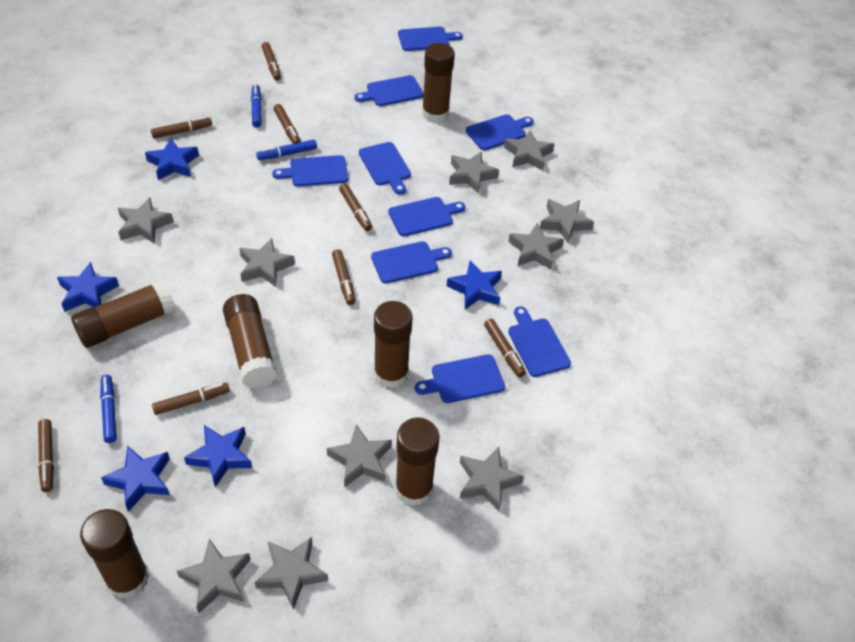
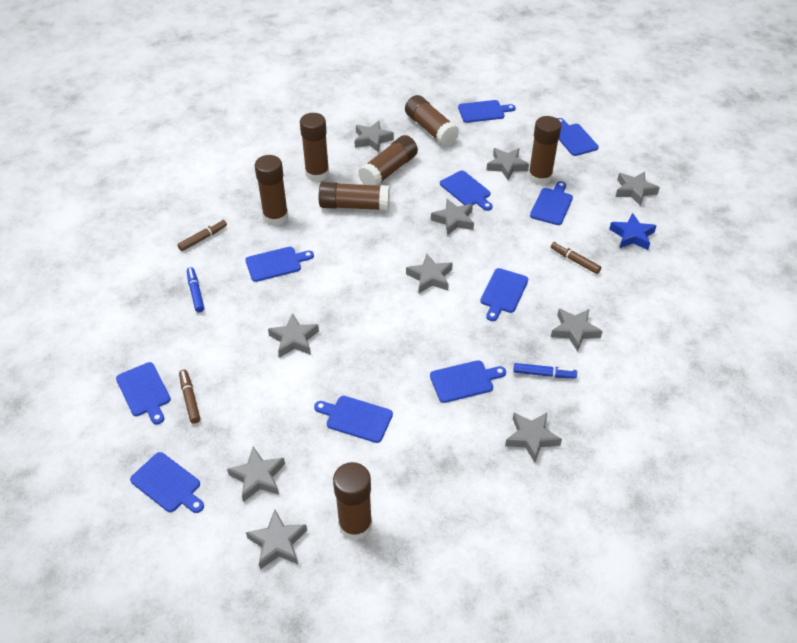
blue cutting board: [272,155,348,187] [354,75,424,106] [359,142,411,195] [371,241,452,284] [388,197,466,236] [398,27,463,51] [415,354,505,403] [466,114,534,150] [508,306,571,377] = 9 -> [116,362,171,424] [130,452,204,513] [245,247,314,282] [314,396,393,443] [430,360,506,403] [440,171,493,211] [458,100,516,123] [480,268,528,321] [530,181,573,225] [557,118,599,156] = 10
blue marker: [100,375,117,443] [251,85,262,128] [256,139,317,160] = 3 -> [187,267,204,313] [513,363,577,378] = 2
blue star: [57,262,119,312] [101,445,170,512] [145,138,199,180] [184,425,252,487] [447,260,502,310] = 5 -> [609,213,657,250] = 1
brown glue stick: [71,280,176,348] [80,509,149,599] [223,294,277,389] [374,301,413,389] [395,418,439,506] [422,43,455,123] = 6 -> [255,155,288,226] [300,113,329,182] [319,182,390,211] [333,462,372,541] [358,135,418,185] [405,95,459,146] [528,116,562,185] = 7
brown marker: [38,419,54,492] [151,117,212,138] [152,383,230,415] [261,42,281,81] [274,104,301,144] [332,249,356,305] [339,184,372,231] [484,319,526,377] = 8 -> [178,220,227,251] [179,370,200,424] [551,242,601,274] = 3

